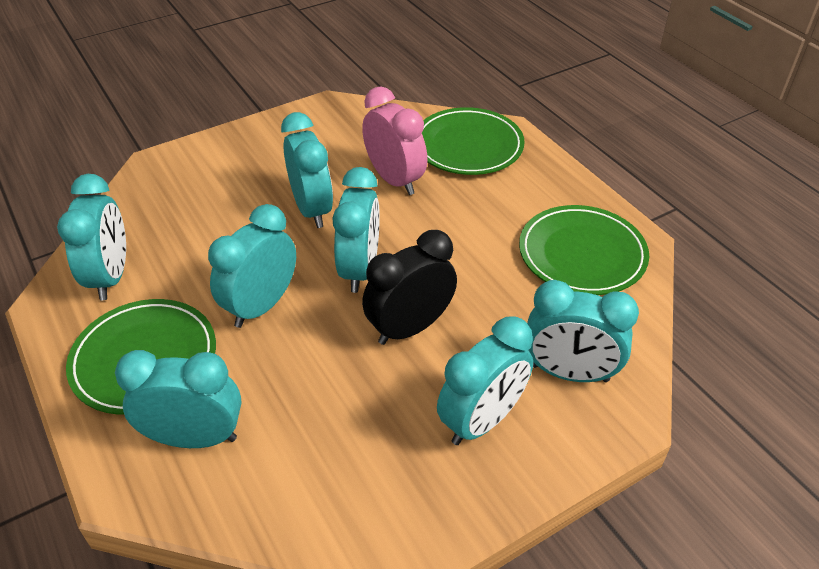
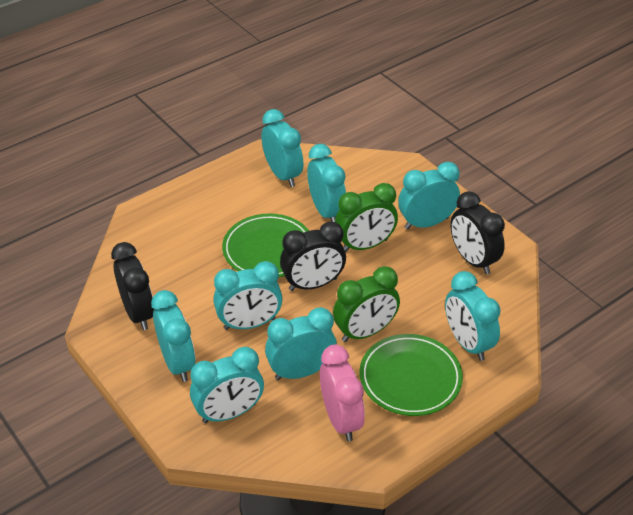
black clock: [362,230,457,345] = 1 -> [111,242,154,330] [280,221,346,291] [450,191,505,274] = 3
green clock: none = 0 -> [333,266,400,342] [335,183,398,252] = 2
green plate: [66,299,216,415] [422,107,525,175] [519,205,649,295] = 3 -> [222,213,309,278] [360,334,463,416] = 2
turquoise clock: [57,174,126,300] [115,350,242,448] [208,204,296,328] [281,112,333,228] [333,167,380,293] [437,317,533,445] [527,280,639,382] = 7 -> [151,290,196,382] [190,347,264,423] [213,261,283,330] [261,109,304,187] [265,307,337,380] [307,144,346,222] [398,162,460,230] [445,271,501,361] = 8

